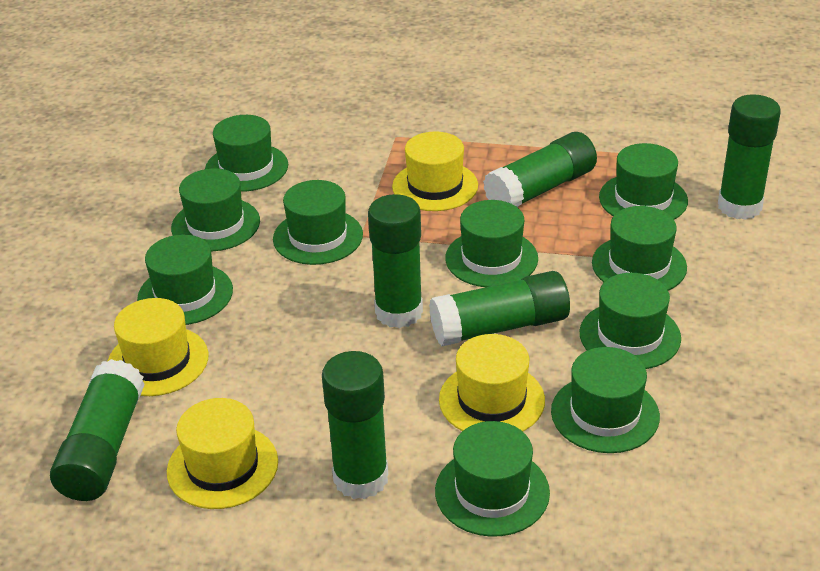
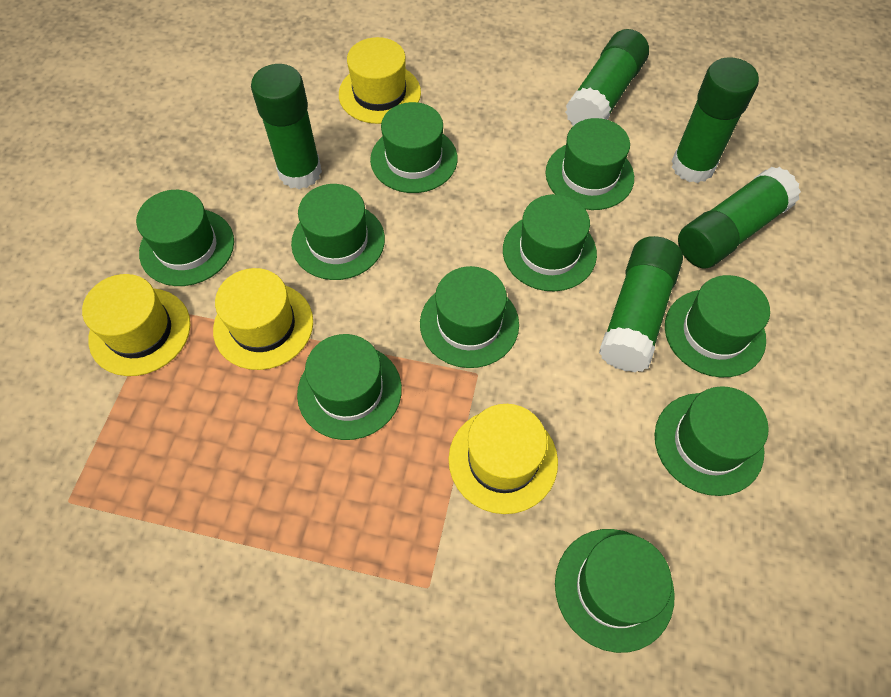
green glue stick: [50,359,145,501] [322,351,388,499] [368,194,423,328] [429,271,570,346] [483,132,597,207] [718,94,781,220] = 6 -> [251,64,322,189] [565,29,649,126] [599,236,683,372] [672,57,759,183] [678,167,801,269] = 5

